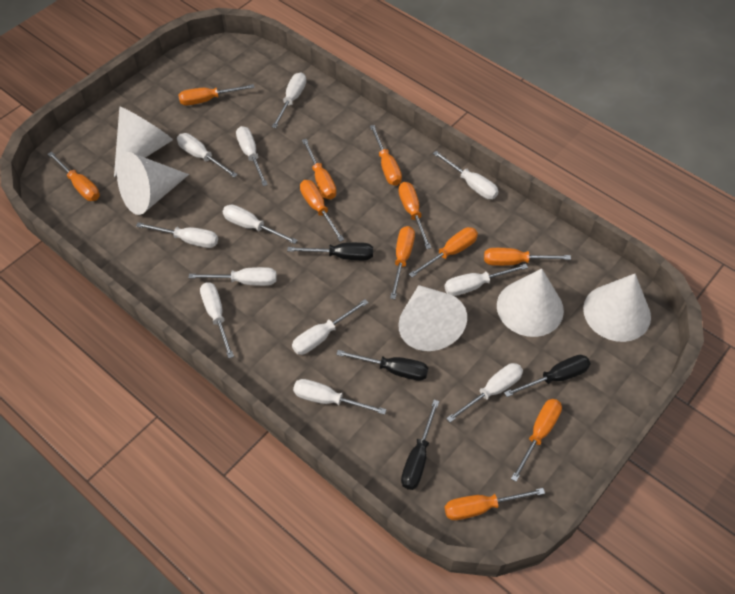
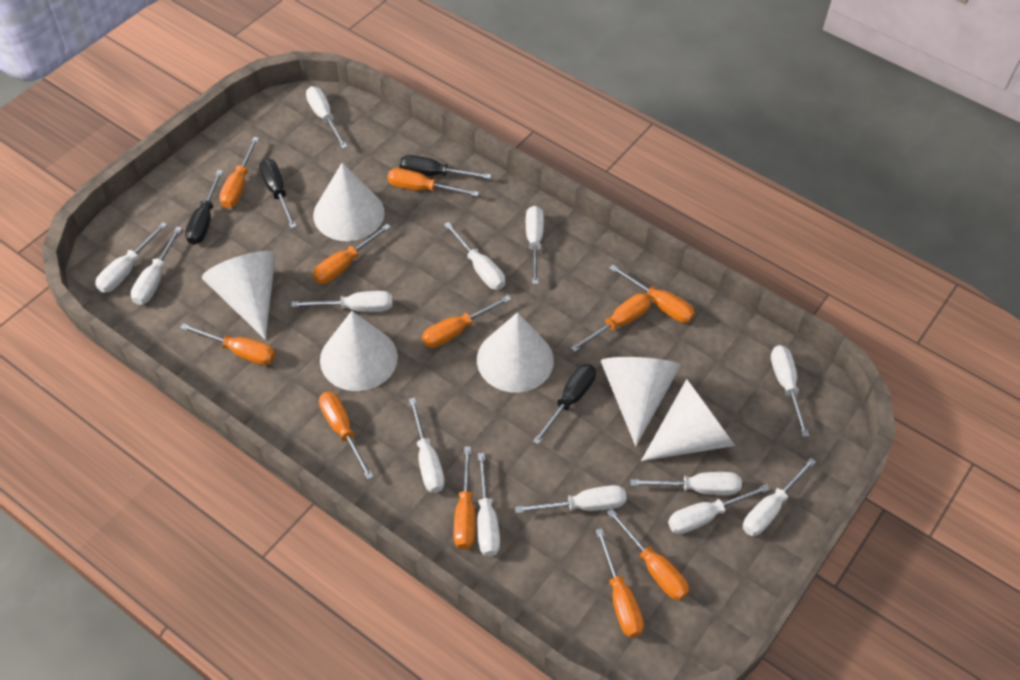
white cone: [114,107,173,177] [117,152,189,215] [398,285,467,351] [497,269,564,337] [583,274,651,342] = 5 -> [202,251,276,340] [313,163,385,241] [320,311,398,391] [477,312,554,393] [601,357,681,446] [641,379,735,461] = 6
white screwdriver: [136,222,218,248] [177,133,238,178] [188,267,277,286] [200,282,234,358] [222,204,298,244] [236,126,268,186] [272,72,306,128] [292,299,368,355] [293,379,387,415] [433,151,499,199] [444,264,528,296] [446,363,523,422] = 12 -> [95,222,167,293] [131,227,182,305] [291,291,392,312] [306,86,347,149] [409,398,445,493] [444,222,505,290] [477,453,500,557] [515,485,627,513] [526,206,544,284] [630,472,742,495] [668,484,770,534] [743,458,816,536] [771,345,809,437] = 13

